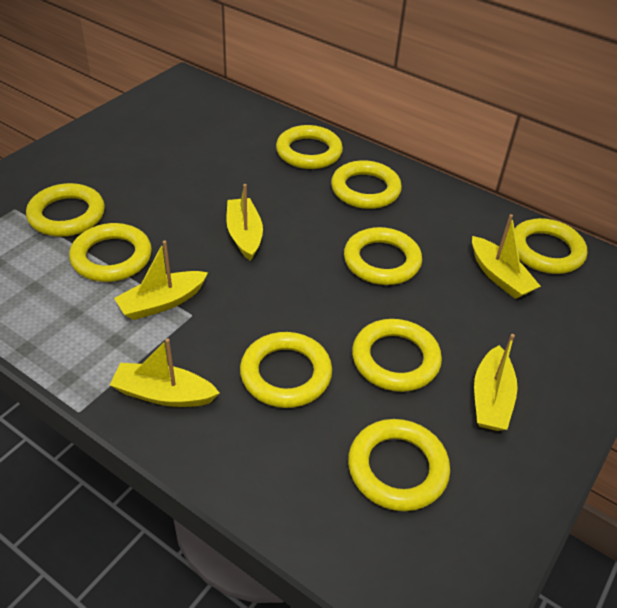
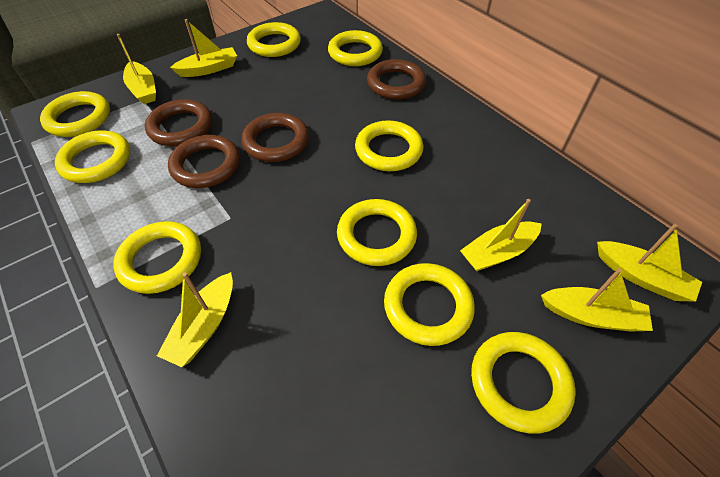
brown ring: none = 0 -> [145,99,212,146] [168,135,240,188] [241,113,309,162] [367,59,426,100] = 4
yellow boat: [110,338,220,407] [114,241,208,320] [227,184,263,261] [472,214,541,299] [474,334,518,431] = 5 -> [117,34,156,104] [157,272,233,367] [170,19,237,77] [460,199,542,271] [541,268,653,331] [597,224,702,302] = 6

